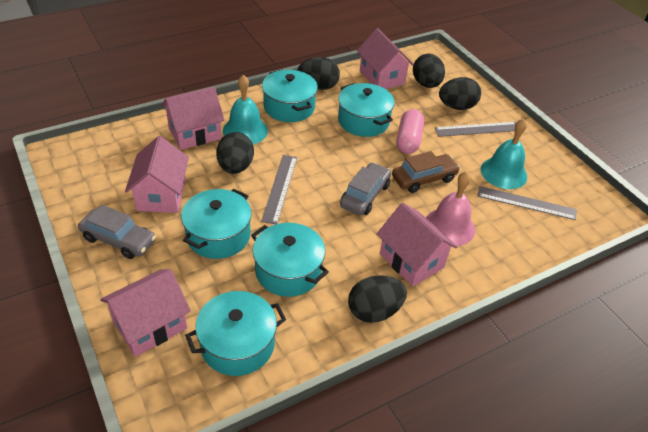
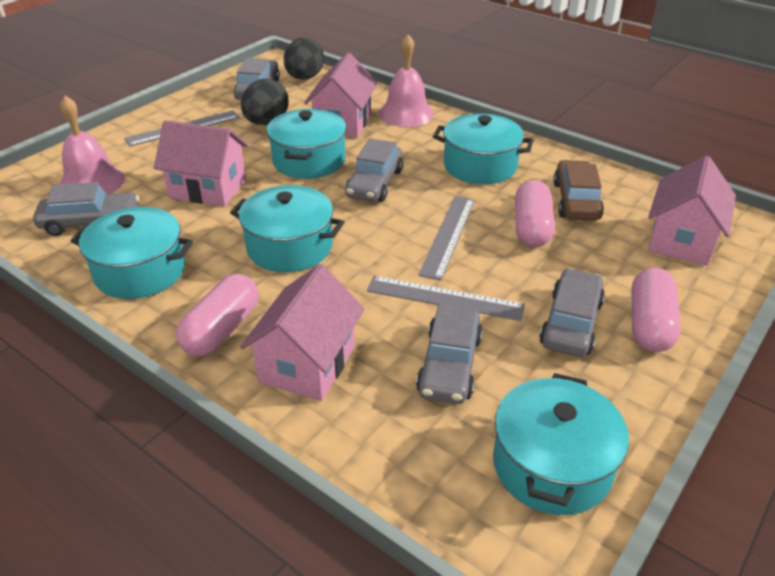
black egg: [216,132,254,174] [297,57,340,90] [348,275,407,323] [413,54,445,88] [439,77,481,110] = 5 -> [241,79,289,125] [284,38,324,80] = 2
grey car: [78,205,156,259] [340,162,391,215] = 2 -> [33,182,139,236] [234,58,280,100] [345,138,403,202] [416,304,483,404] [539,268,605,357] = 5
pink bell: [426,171,475,246] = 1 -> [59,96,125,194] [379,34,434,127] = 2
pink capsule: [396,109,424,154] = 1 -> [176,274,259,356] [515,180,555,247] [632,268,680,352] = 3
pink house: [100,269,191,357] [125,136,189,213] [161,87,225,150] [357,28,414,89] [377,203,458,287] = 5 -> [154,120,248,207] [240,264,365,401] [304,53,378,138] [648,155,736,266] = 4
turquoise bell: [223,75,268,144] [481,118,527,189] = 2 -> none = 0

